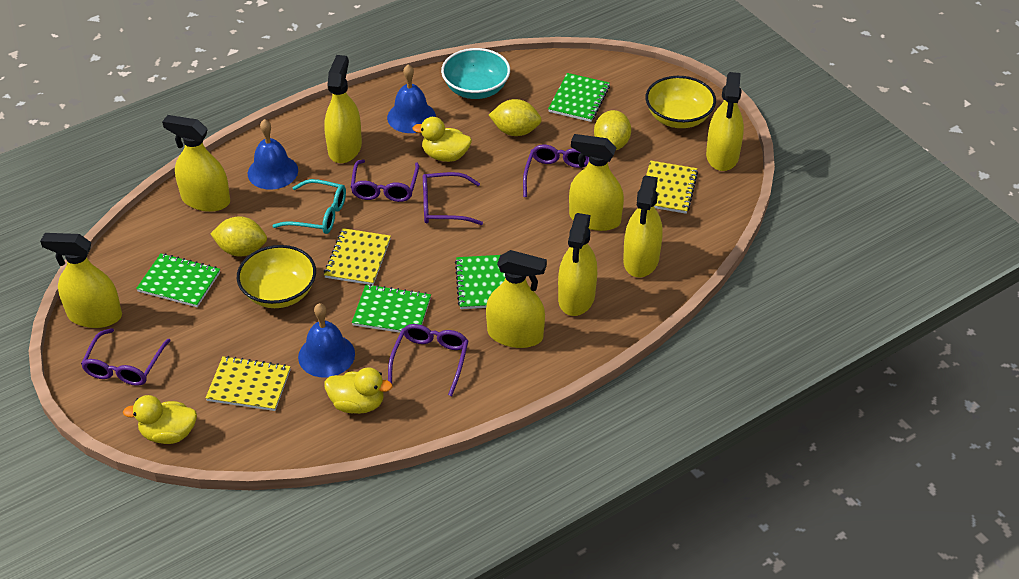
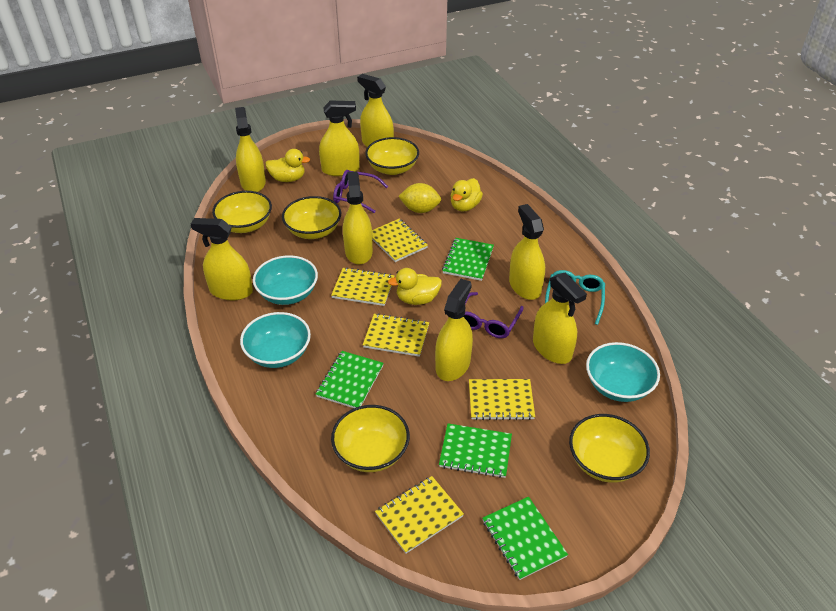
blue bell: [248,119,298,190] [298,303,355,378] [387,64,436,133] = 3 -> none = 0
purple glasses: [81,328,171,386] [351,159,419,202] [388,324,468,396] [423,172,483,225] [523,145,589,197] = 5 -> [333,170,388,213] [463,292,524,338] = 2
turquoise bowl: [441,48,510,99] = 1 -> [240,312,311,368] [253,255,318,305] [586,342,660,402] = 3
yellow bowl: [237,245,316,308] [645,76,716,128] = 2 -> [212,191,272,233] [282,196,341,239] [331,405,410,472] [365,137,419,175] [569,414,650,483] = 5
yellow lemon: [210,216,267,257] [489,99,542,136] [594,110,631,150] = 3 -> [398,183,441,213] = 1
yellow notebook: [206,356,291,411] [324,228,391,285] [646,161,698,214] = 3 -> [331,267,395,306] [363,313,429,357] [372,219,428,262] [375,476,464,554] [469,379,535,420] = 5

